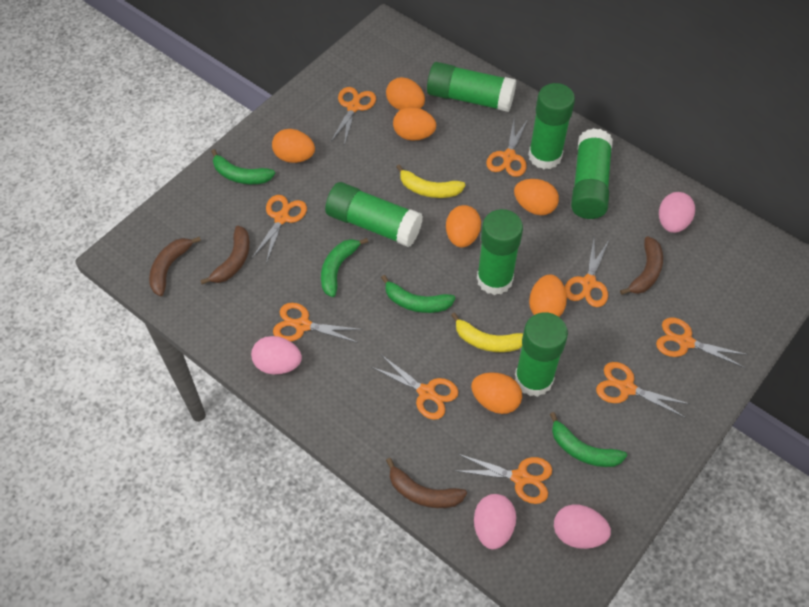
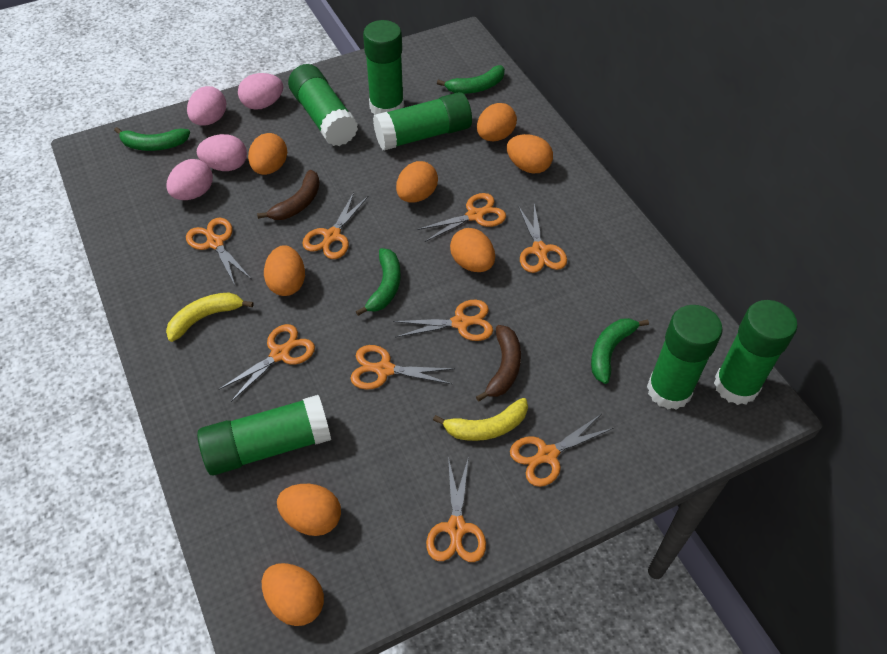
brown banana: [149,237,201,296] [200,225,250,284] [386,458,467,508] [620,236,663,295] = 4 -> [257,170,320,220] [476,325,521,402] = 2
orange egg: [272,129,315,163] [386,77,425,110] [393,107,436,141] [446,205,481,247] [471,372,522,414] [514,179,559,215] [529,274,567,317] = 7 -> [248,133,287,175] [262,563,324,626] [264,245,305,296] [277,484,341,536] [396,161,438,203] [450,228,495,272] [477,103,517,141] [507,134,553,174] = 8

